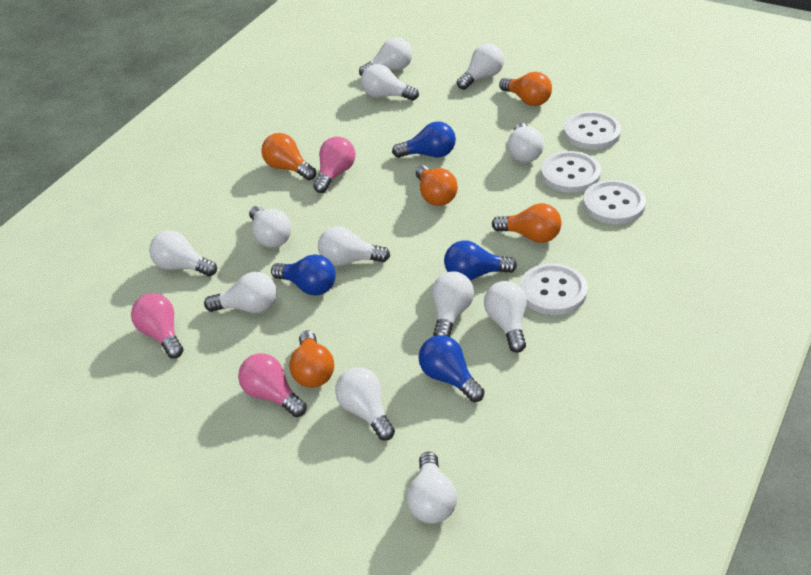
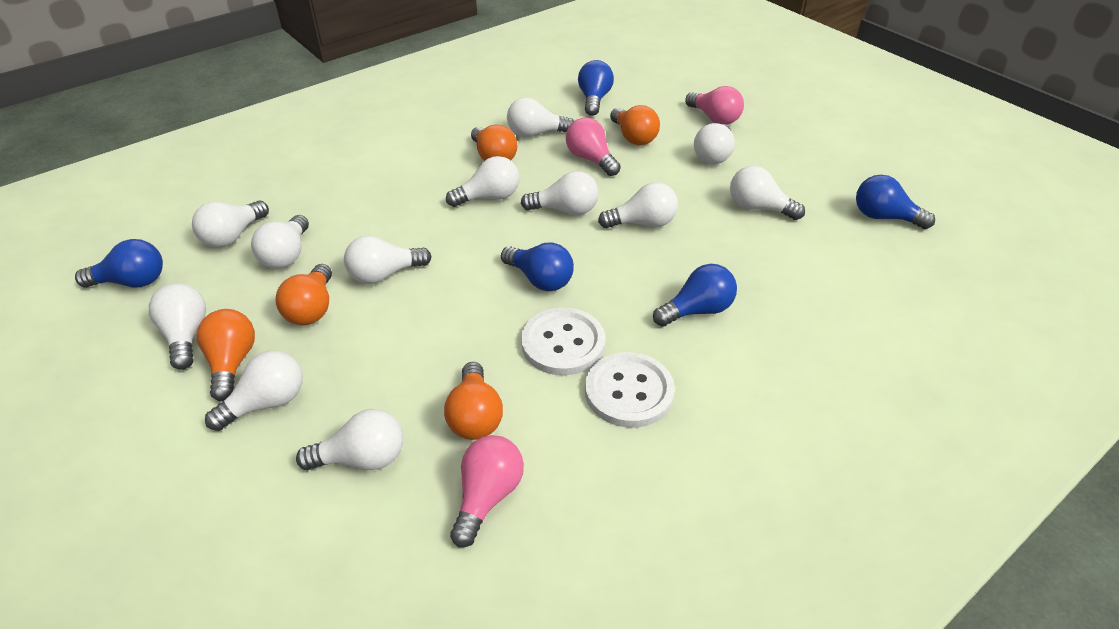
blue light bulb: [271,254,336,296] [392,121,456,158] [419,335,485,402] [444,240,517,280] = 4 -> [75,239,163,288] [501,243,574,291] [578,60,614,116] [653,264,737,327] [856,175,935,229] = 5
white button: [520,263,588,315] [541,151,601,193] [564,111,621,150] [583,180,646,224] = 4 -> [521,308,605,376] [585,352,675,428] = 2

